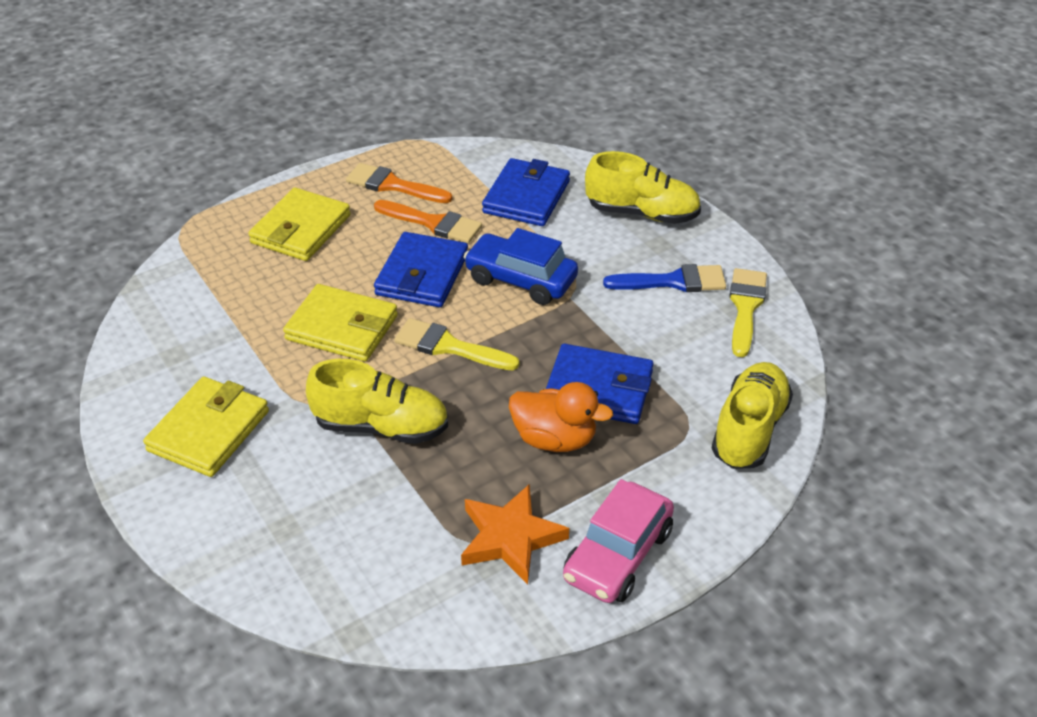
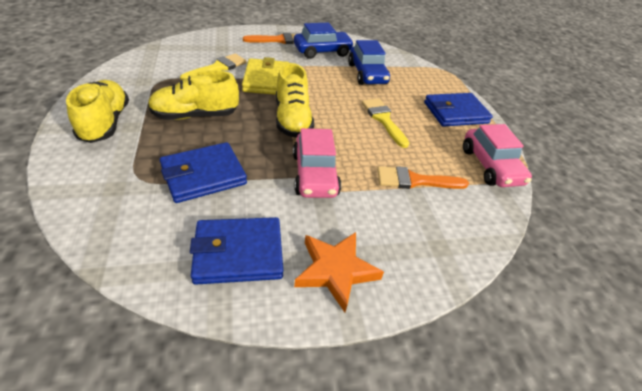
blue brush: [603,264,726,292] = 1 -> none = 0
blue car: [464,228,578,305] = 1 -> [294,23,354,59] [348,40,390,85] = 2
orange duck: [509,382,613,452] = 1 -> none = 0
pink car: [563,479,674,603] = 1 -> [293,128,341,198] [463,124,532,187] = 2
yellow wallet: [143,377,269,477] [248,188,351,261] [283,284,398,362] = 3 -> [242,57,289,95] = 1

